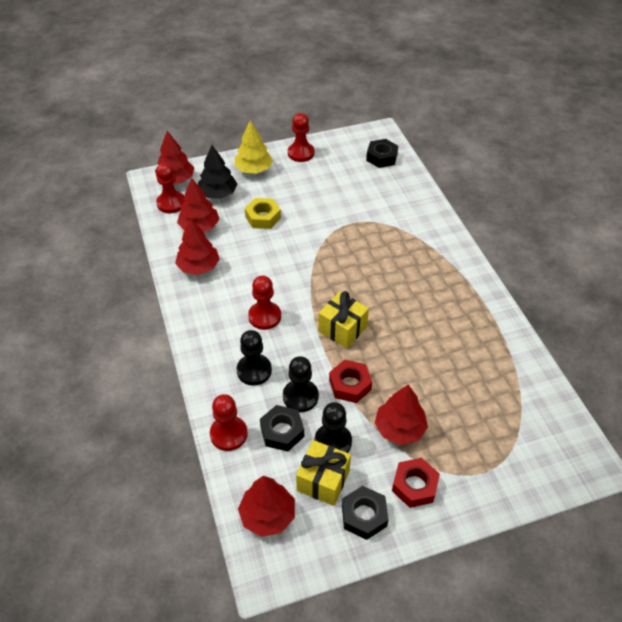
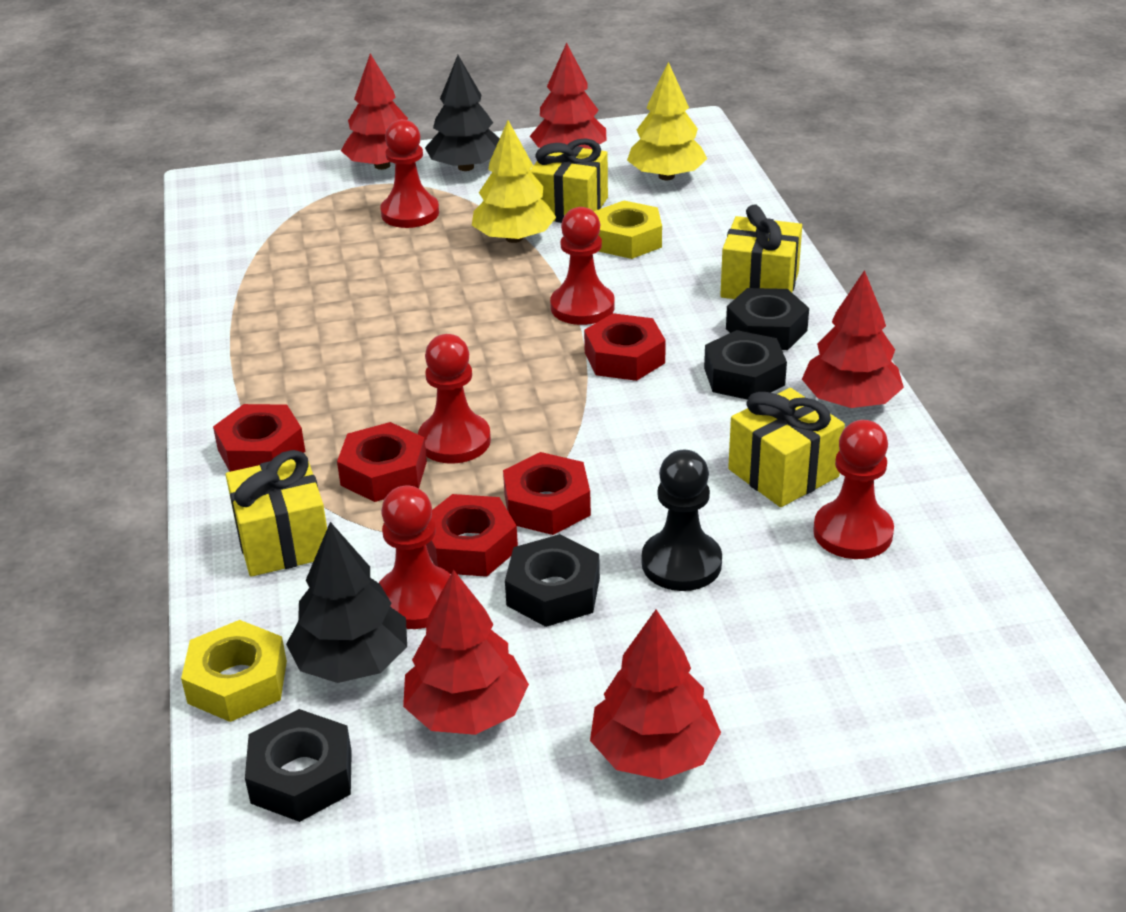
black nut: [260,405,304,451] [342,486,388,540] [366,139,398,168] = 3 -> [245,709,352,822] [505,534,600,627] [704,330,787,400] [726,288,809,350] = 4
black pawn: [237,330,272,386] [283,356,319,412] [314,402,352,453] = 3 -> [642,450,722,591] = 1
black tree: [198,145,238,199] = 1 -> [286,522,407,683] [425,55,500,171] = 2
red nut: [329,360,372,403] [392,458,440,508] = 2 -> [213,404,305,472] [337,422,427,502] [426,494,518,577] [503,452,591,535] [584,313,666,381] = 5
red pawn: [156,163,184,213] [210,394,248,451] [248,276,281,330] [288,113,314,162] = 4 -> [379,486,451,629] [380,119,439,228] [418,334,491,464] [550,207,615,325] [813,420,894,559] = 5
yellow gift: [296,440,351,506] [318,291,369,348] = 2 -> [226,450,327,577] [530,138,608,223] [720,204,802,299] [728,388,845,507] = 4
yellow nut: [245,198,281,229] = 1 -> [181,620,287,722] [594,201,662,259] = 2
yellow tree: [235,121,273,174] = 1 -> [472,120,556,243] [627,62,707,180] = 2

